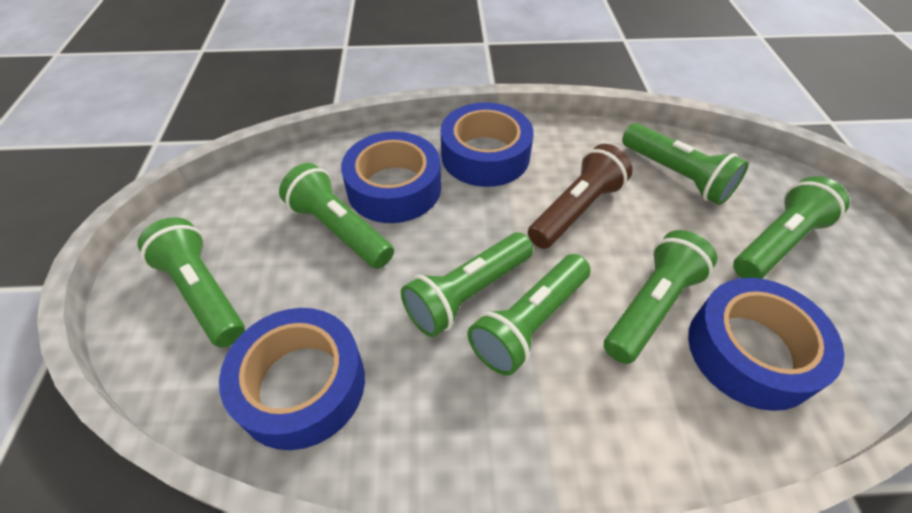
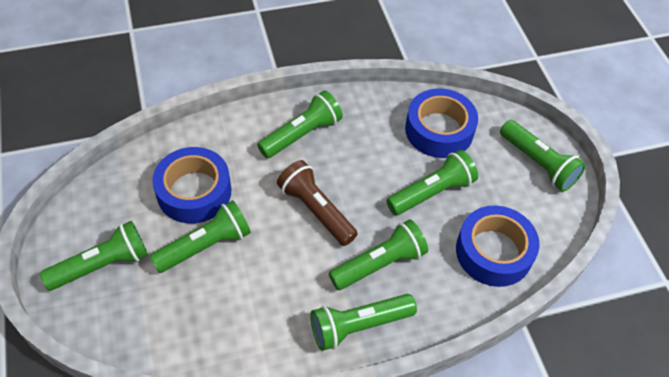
blue tape: [219,308,365,450] [341,132,441,223] [441,102,534,187] [688,278,844,411] = 4 -> [153,147,231,223] [405,89,478,158] [456,206,540,287] = 3

